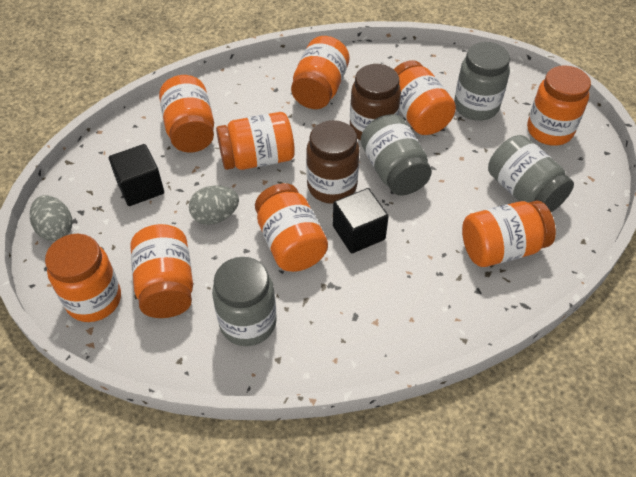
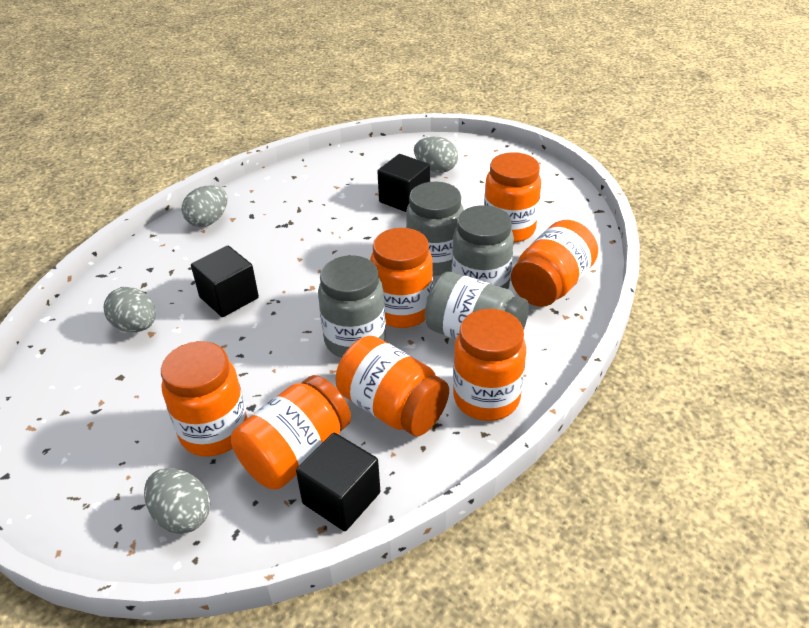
black cube: [109,144,164,206] [333,188,389,253] = 2 -> [191,246,259,317] [296,433,380,531] [377,154,430,212] = 3
brown jar: [306,120,360,204] [350,64,401,141] = 2 -> none = 0
grey egg: [30,195,72,241] [189,186,239,225] = 2 -> [104,287,156,332] [144,468,210,534] [182,186,227,227] [414,136,458,173] = 4
orange jar: [45,234,121,322] [130,224,193,318] [159,75,214,152] [216,112,295,170] [255,183,328,272] [291,36,349,109] [394,60,456,135] [462,200,556,267] [527,65,591,146] = 9 -> [161,341,248,457] [231,375,351,490] [336,336,449,436] [370,228,433,328] [453,309,526,421] [484,152,541,243] [511,220,598,307] = 7

